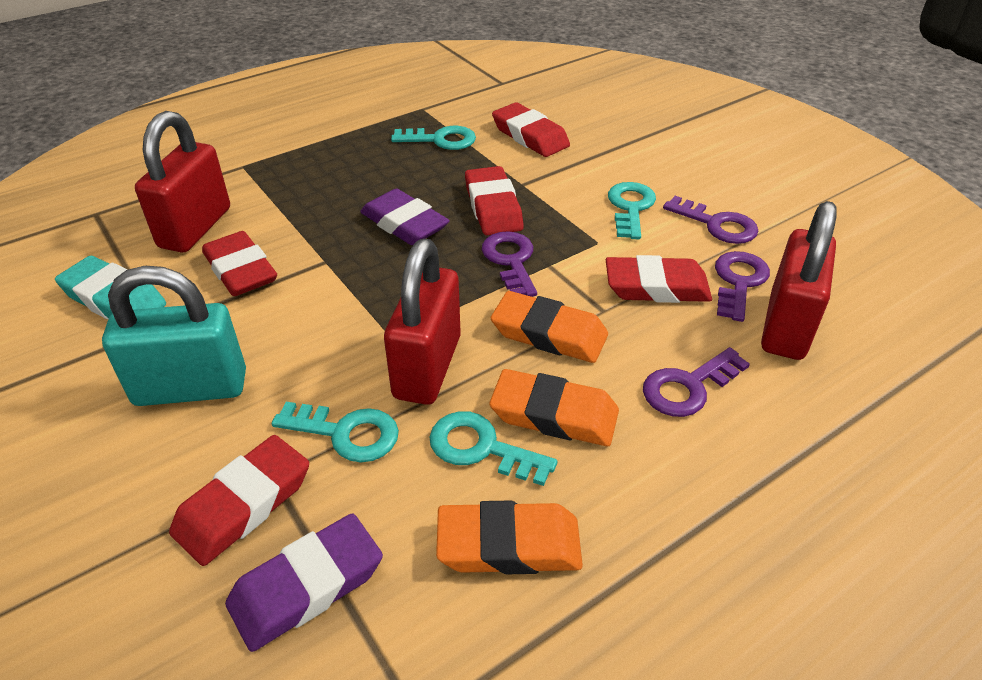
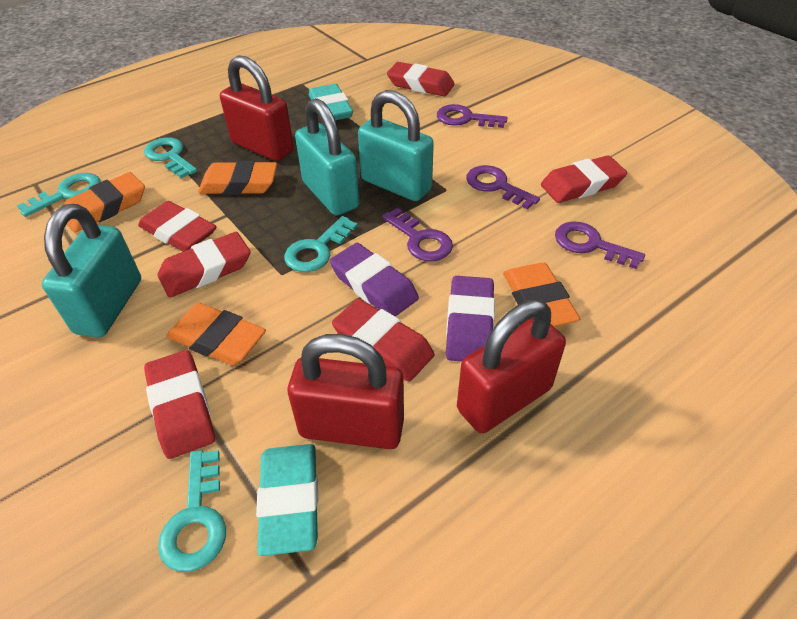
orange eraser: [436,501,583,574] [490,369,619,446] [491,291,608,363] = 3 -> [64,172,145,232] [166,303,266,365] [198,160,277,195] [503,263,580,327] = 4
red eraser: [169,435,309,566] [202,231,277,296] [465,166,524,236] [492,103,570,157] [606,255,712,303] = 5 -> [138,201,217,252] [144,350,215,459] [158,232,251,298] [332,299,434,382] [387,62,455,96] [541,155,627,203] = 6
turquoise eraser: [55,256,166,319] = 1 -> [256,444,318,556] [309,84,353,120] = 2
turquoise padlock: [102,266,246,406] = 1 -> [42,204,141,338] [295,98,360,216] [358,90,434,201] = 3

